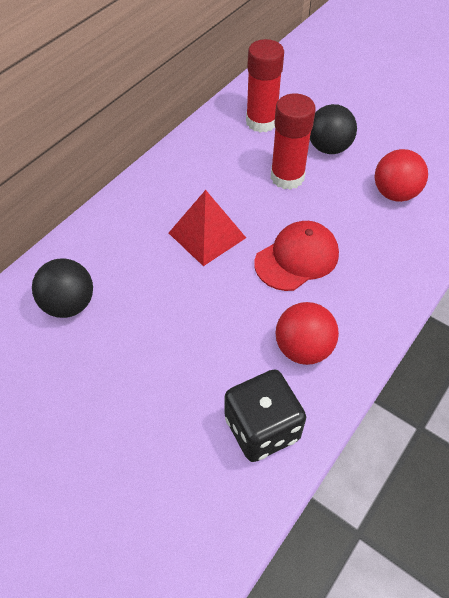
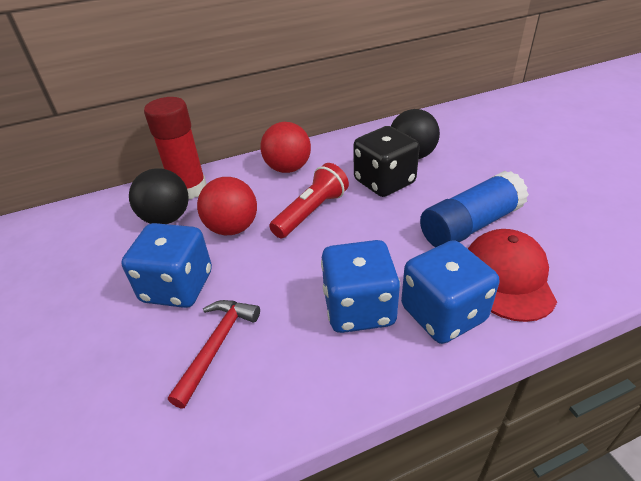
blue dice: none = 0 -> [121,223,212,308] [321,240,400,333] [401,240,499,344] = 3
blue glue stick: none = 0 -> [420,171,529,247] = 1
red flashlight: none = 0 -> [269,163,349,238] = 1
red glue stick: [246,39,284,132] [271,94,316,190] = 2 -> [144,97,206,199] = 1
red hammer: none = 0 -> [168,300,260,409] = 1
red pyramid: [169,190,246,266] = 1 -> none = 0

